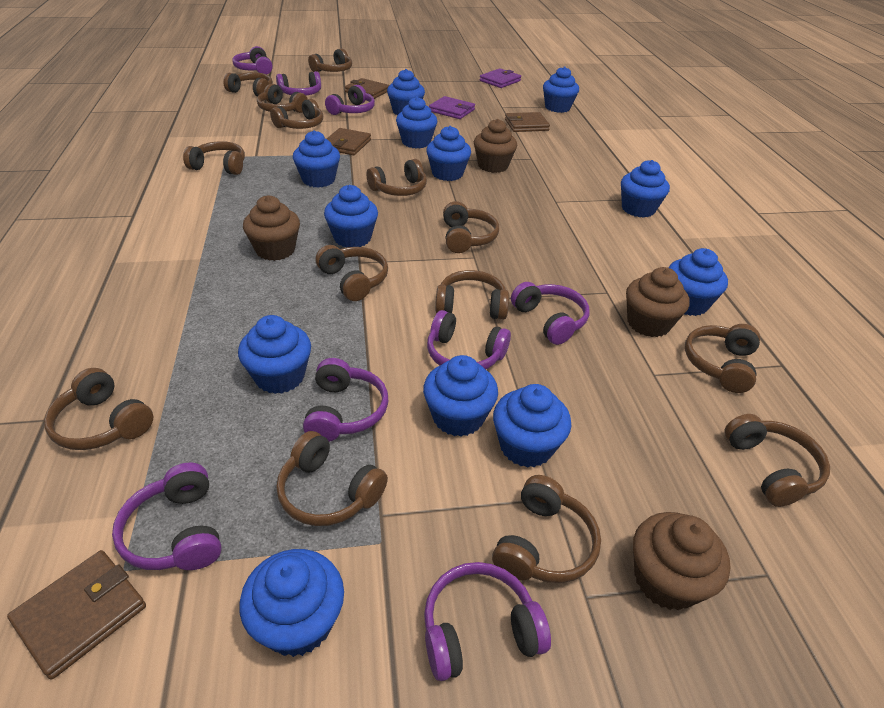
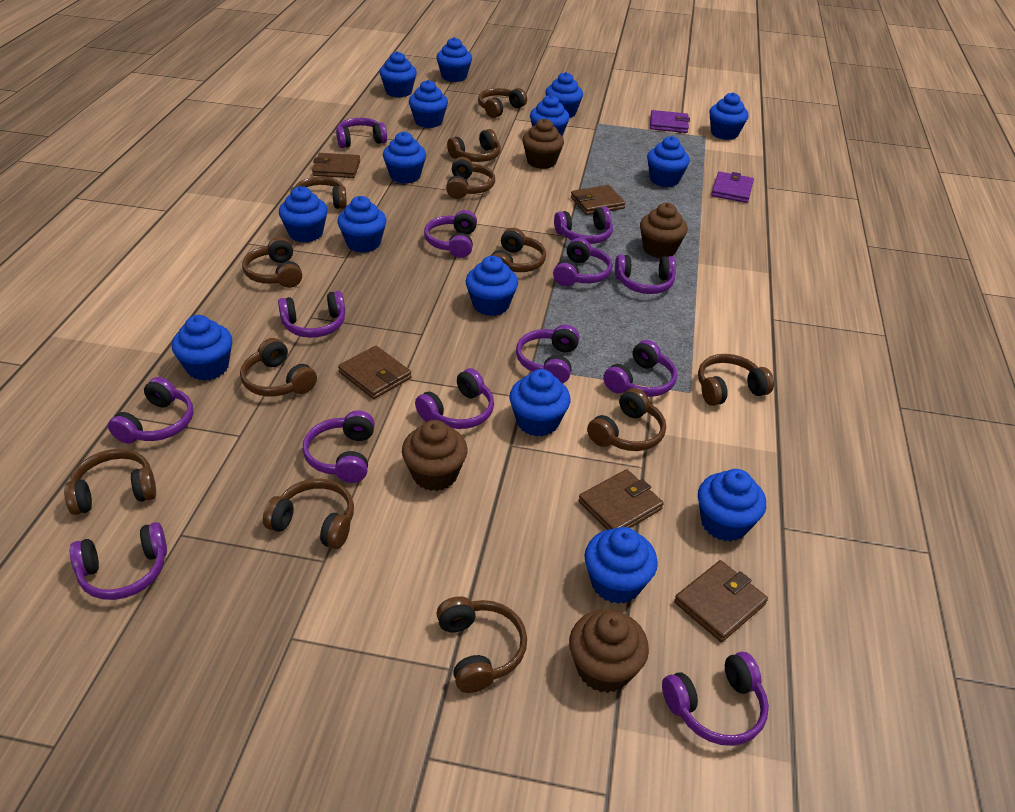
blue cupcake: [238,315,311,394] [240,549,344,657] [293,130,340,188] [324,185,378,248] [387,69,425,115] [396,97,437,149] [423,355,498,437] [426,126,471,181] [493,384,572,468] [543,66,579,113] [621,160,670,218] [668,248,728,316] = 12 -> [172,315,232,381] [279,186,328,243] [337,196,386,253] [379,51,417,97] [383,132,426,184] [409,80,448,128] [436,37,472,82] [466,256,518,316] [509,369,570,437] [530,95,570,136] [545,72,583,118] [584,527,658,604] [647,136,690,187] [698,469,766,541] [709,92,749,140] = 15
brown headphones: [44,368,153,450] [183,141,245,175] [223,72,273,97] [257,84,308,113] [270,99,323,129] [276,431,388,526] [308,48,352,72] [316,245,388,301] [367,159,427,196] [435,270,509,320] [443,201,499,253] [492,475,601,583] [685,324,760,393] [724,414,830,507] = 14 -> [64,449,156,515] [240,338,317,397] [242,237,302,288] [263,479,354,549] [290,177,347,209] [436,596,527,693] [446,157,495,199] [447,129,501,162] [478,88,527,118] [491,228,546,272] [587,388,666,451] [698,354,774,406] = 12
brown wallet: [7,550,146,680] [327,128,371,155] [345,78,389,99] [505,112,550,132] = 4 -> [312,153,360,178] [338,346,411,399] [571,185,626,215] [578,469,664,530] [674,560,768,642] = 5
purple headphones: [112,463,222,570] [232,46,273,74] [276,71,321,95] [303,358,388,442] [325,85,375,115] [424,562,551,681] [427,310,511,369] [511,282,590,345] = 8 -> [70,522,167,600] [108,377,193,444] [278,291,345,338] [303,410,375,483] [336,118,387,148] [415,368,494,429] [424,210,477,258] [516,325,580,383] [553,238,612,286] [554,207,613,244] [603,340,677,397] [615,254,676,294] [662,652,769,746] = 13

